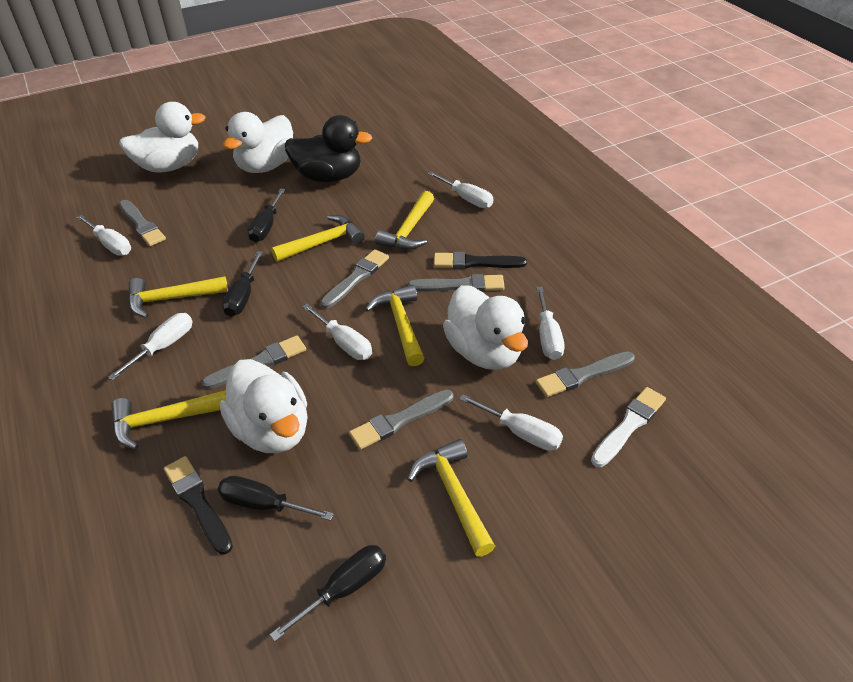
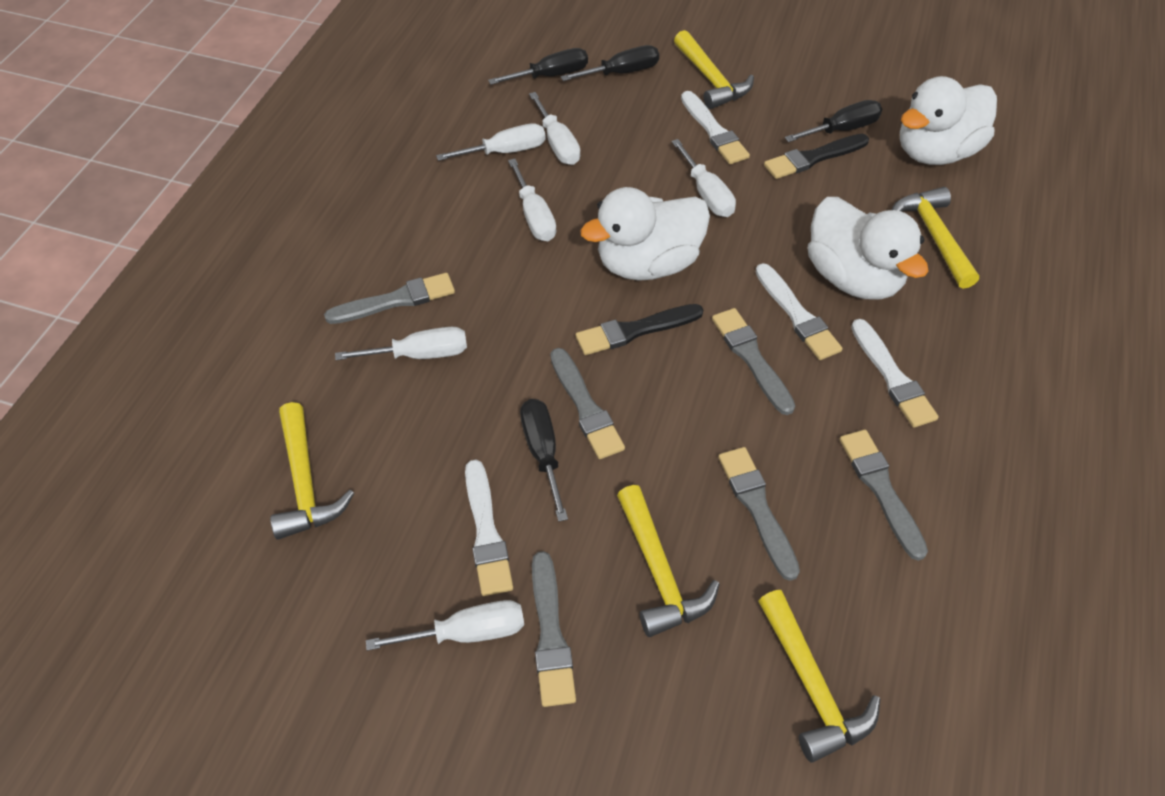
black duck: [285,115,372,182] = 1 -> none = 0
white brush: [591,387,666,467] = 1 -> [465,460,513,596] [681,91,750,164] [756,263,843,360] [851,319,939,428] = 4
white duck: [119,102,206,172] [220,359,307,453] [222,112,293,173] [443,285,528,370] = 4 -> [580,187,710,281] [808,197,929,300] [900,76,997,165] = 3
yellow hammer: [111,390,226,450] [128,276,228,318] [271,215,365,262] [365,285,425,366] [375,191,434,250] [407,439,495,557] = 6 -> [270,402,354,540] [617,485,720,637] [674,30,754,109] [758,590,880,763] [892,187,979,289] = 5

